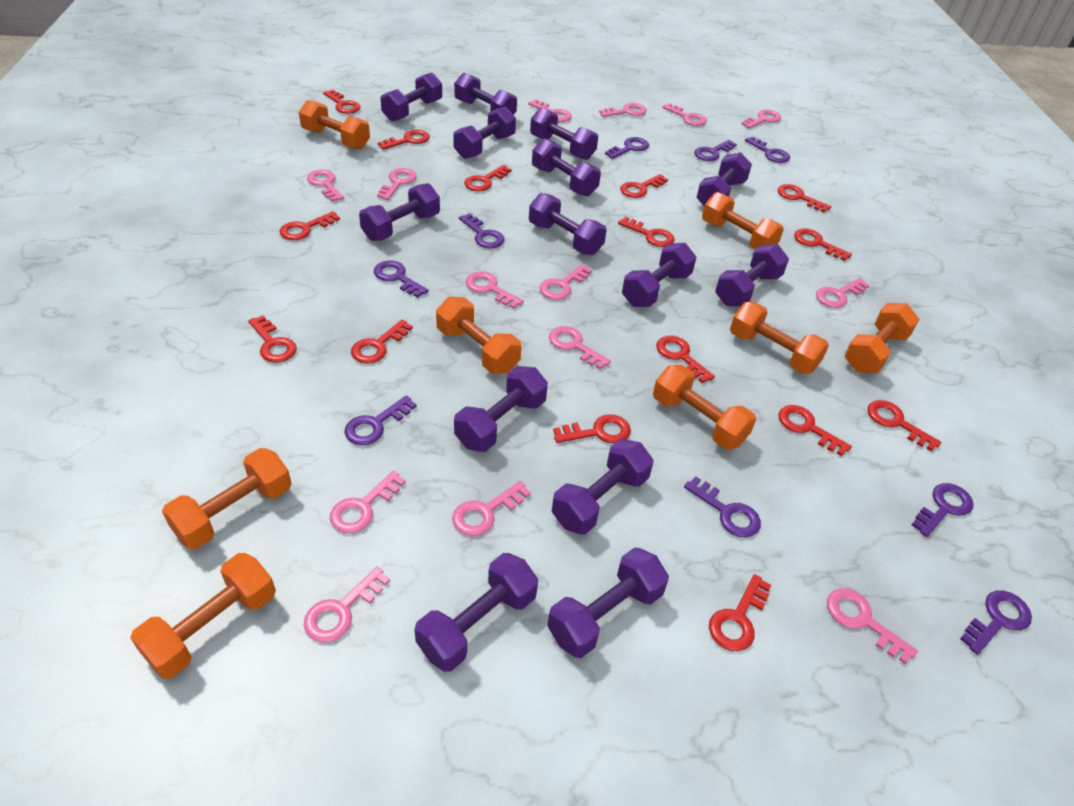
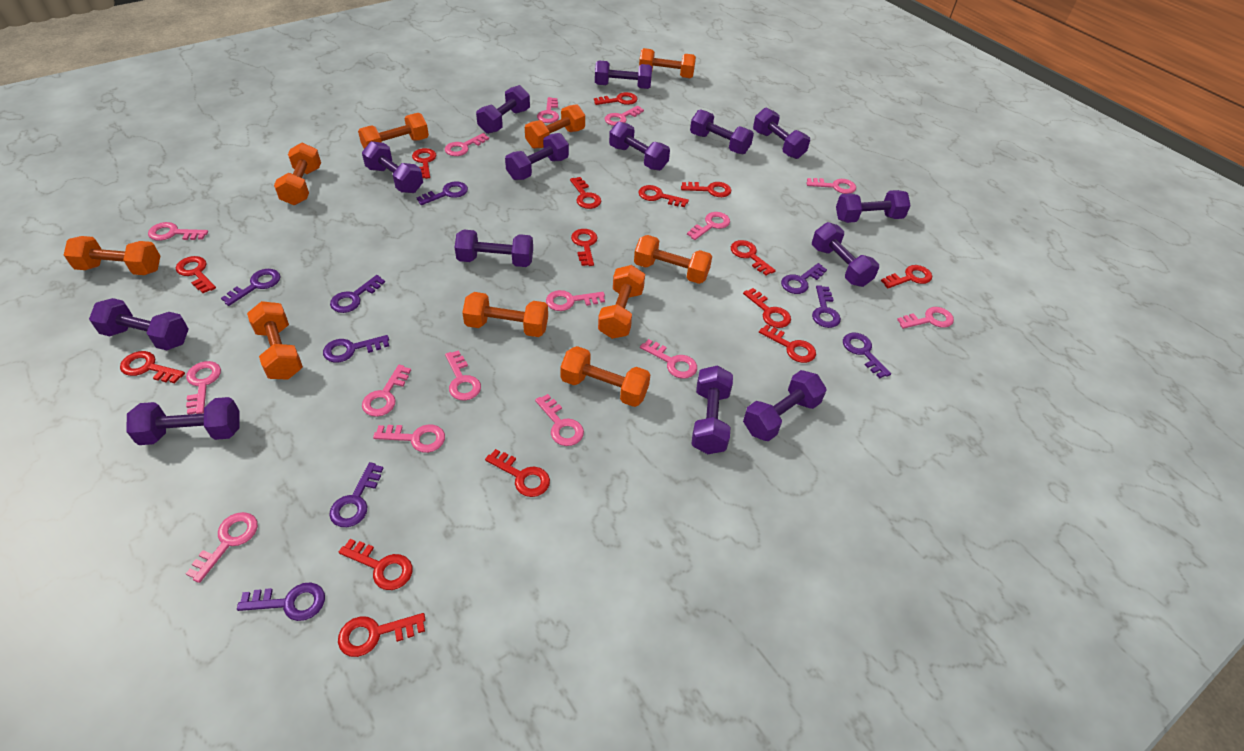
orange dumbbell: [130,553,276,679] [162,448,292,549] [299,100,370,149] [436,297,521,374] [653,365,756,449] [702,192,784,249] [730,302,829,374] [844,303,919,374] = 8 -> [64,236,160,275] [247,301,303,380] [274,143,321,205] [358,113,429,149] [462,292,548,337] [525,104,585,149] [560,346,650,407] [598,265,645,339] [634,235,712,284] [639,48,696,78] = 10
pink key: [304,567,390,643] [307,170,344,202] [330,471,406,533] [377,168,417,200] [452,481,531,536] [465,272,524,309] [528,99,572,122] [540,264,592,300] [549,326,611,369] [599,103,647,117] [662,103,707,126] [742,110,781,129] [816,278,869,308] [827,588,918,665] = 14 -> [148,222,208,241] [186,361,221,415] [186,512,258,583] [362,365,411,417] [373,424,445,453] [445,133,489,156] [445,350,481,401] [535,394,584,446] [537,97,559,123] [546,290,605,311] [604,106,644,126] [640,339,697,379] [687,212,730,240] [806,178,856,194] [897,307,954,329] = 15

